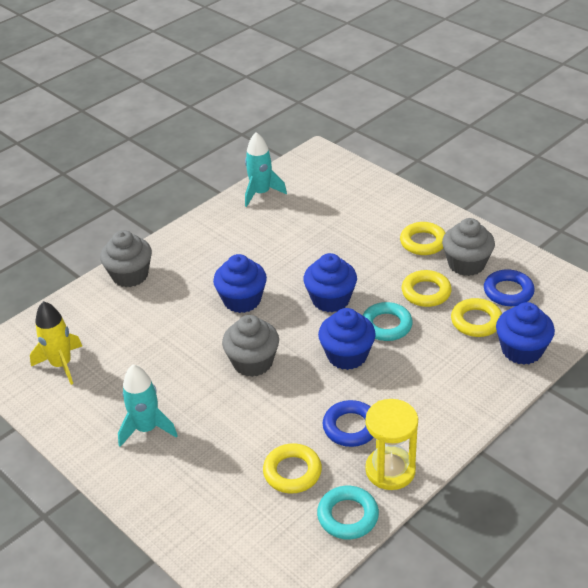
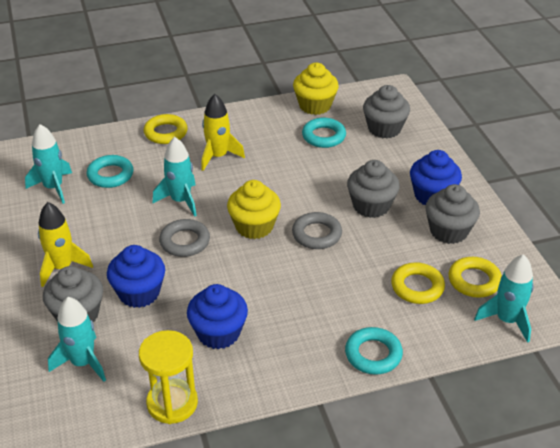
blue cupcake: [213,254,267,313] [303,253,357,312] [318,308,376,370] [496,302,555,365] = 4 -> [107,245,165,308] [187,284,248,349] [410,150,462,205] = 3
blue ring: [323,400,374,447] [484,269,535,306] = 2 -> none = 0
grey cupcake: [100,230,152,287] [222,315,279,377] [442,218,495,276] = 3 -> [43,266,103,322] [347,160,400,218] [363,85,410,138] [425,184,480,244] = 4
grey ring: none = 0 -> [159,219,210,257] [292,212,342,249] = 2
turquoise ring: [317,486,379,539] [362,302,413,341] = 2 -> [87,155,133,188] [302,118,346,148] [345,327,403,375] = 3
turquoise rocket: [118,365,178,447] [245,132,287,207] = 2 -> [25,124,72,204] [48,297,106,382] [153,137,197,217] [474,254,534,343] = 4
yellow cupcake: none = 0 -> [227,180,281,239] [293,63,339,115] = 2
yellow ring: [263,443,322,493] [400,222,446,255] [402,270,452,307] [451,298,502,337] = 4 -> [144,114,188,144] [391,263,445,304] [449,257,502,298] = 3
yellow rocket: [30,301,82,385] = 1 -> [38,202,93,287] [201,94,245,171] = 2

